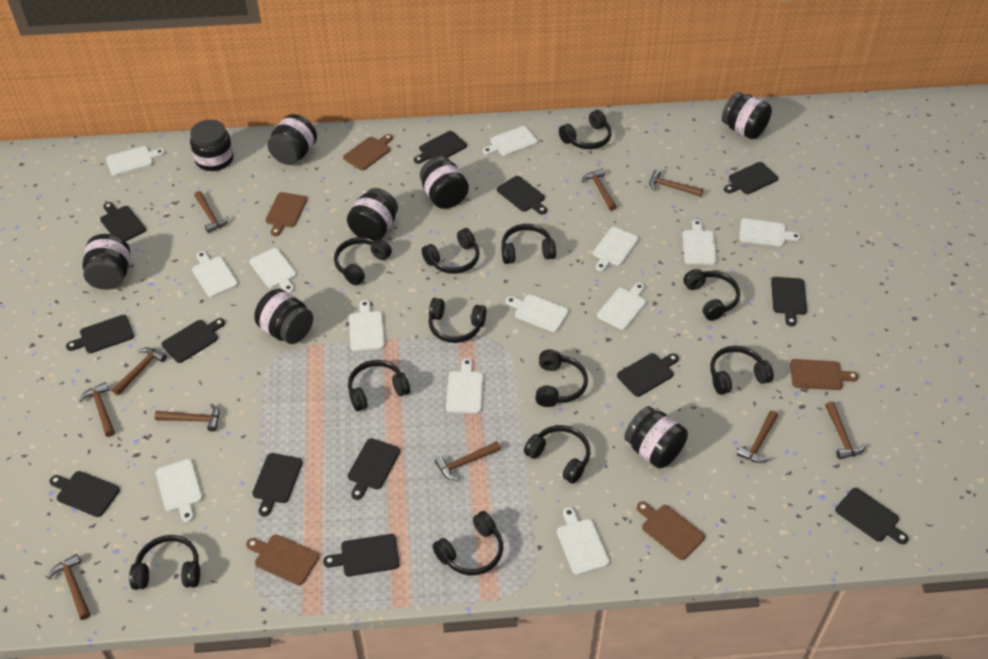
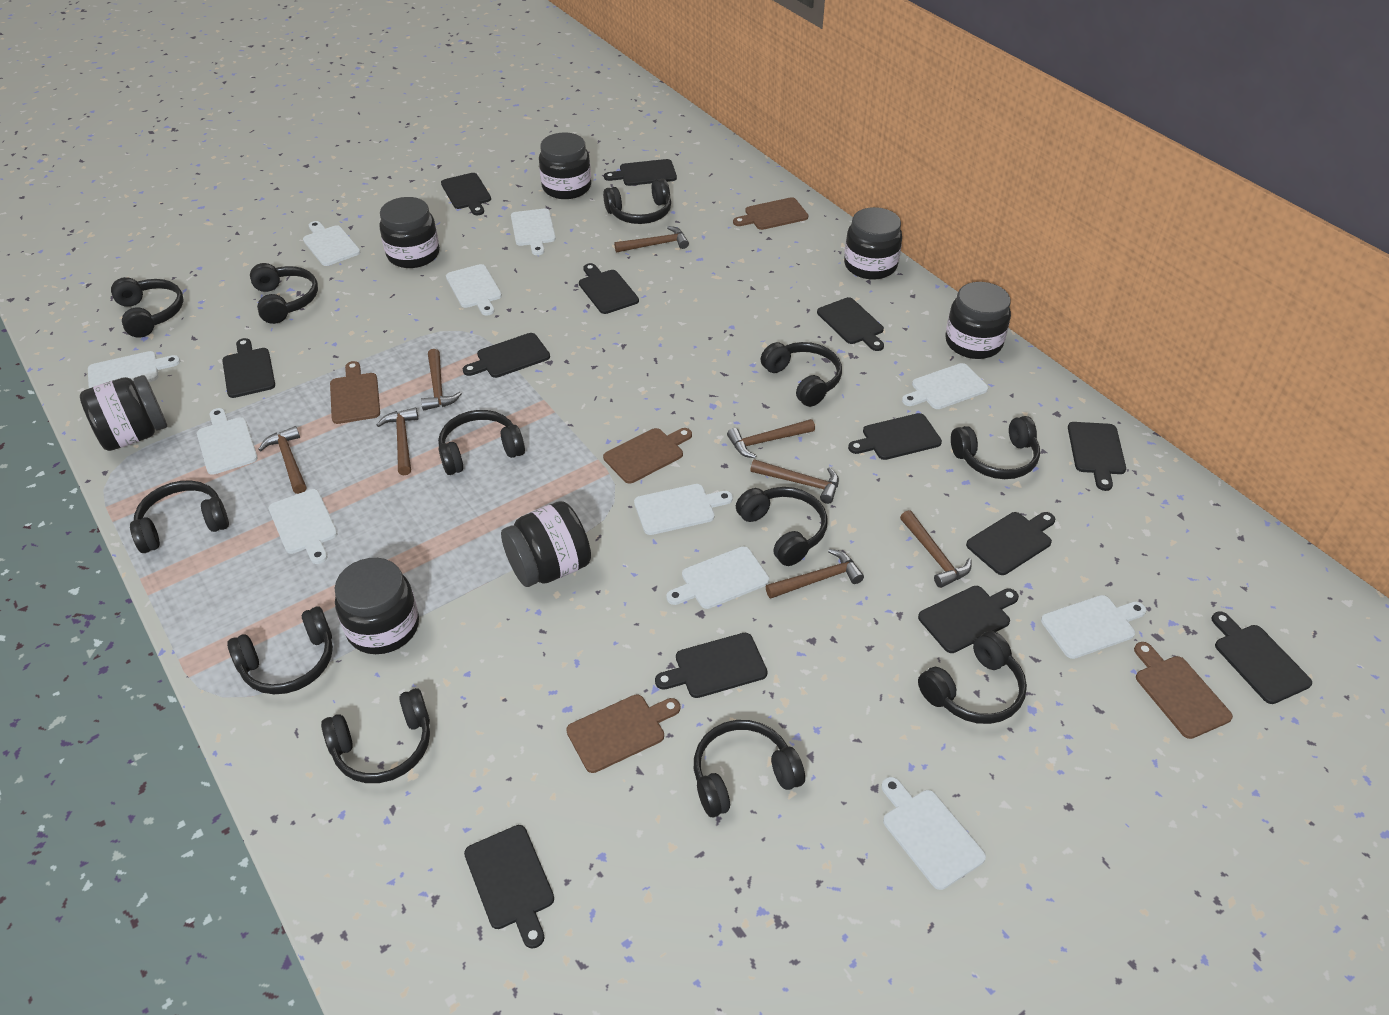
black jar: [83,234,130,290] [190,120,234,171] [254,289,313,344] [267,114,317,165] [347,188,398,240] [420,156,469,209] [624,406,688,468] [722,92,772,139] = 8 -> [80,375,167,451] [335,558,419,654] [380,197,440,268] [501,501,591,587] [539,133,591,199] [844,207,902,280] [945,282,1011,359] = 7
brown hammer: [48,554,90,620] [79,382,115,437] [112,347,167,396] [155,404,219,432] [194,191,229,233] [435,441,501,481] [582,169,617,211] [649,170,703,197] [737,411,778,463] [825,402,866,459] = 10 -> [258,426,306,494] [377,408,418,475] [421,349,462,410] [614,226,689,253] [727,419,815,459] [751,459,839,504] [766,549,864,599] [900,510,972,588] = 8
white cutting board: [106,146,165,176] [156,459,202,522] [192,251,238,297] [249,248,297,293] [349,300,385,351] [446,358,483,414] [483,126,538,156] [506,294,569,332] [557,507,610,575] [593,227,639,272] [597,283,646,330] [682,220,717,265] [739,218,801,247] = 13 -> [88,351,180,388] [197,408,258,475] [269,489,338,564] [303,221,360,266] [446,264,502,316] [511,208,556,255] [634,484,733,535] [666,546,770,609] [881,777,986,890] [902,363,988,409] [1041,595,1146,659] = 11

